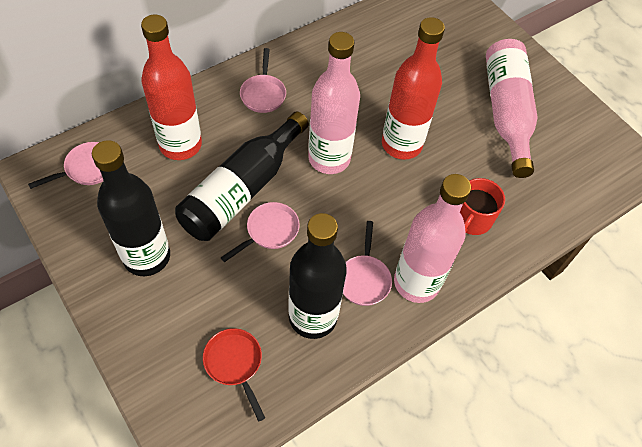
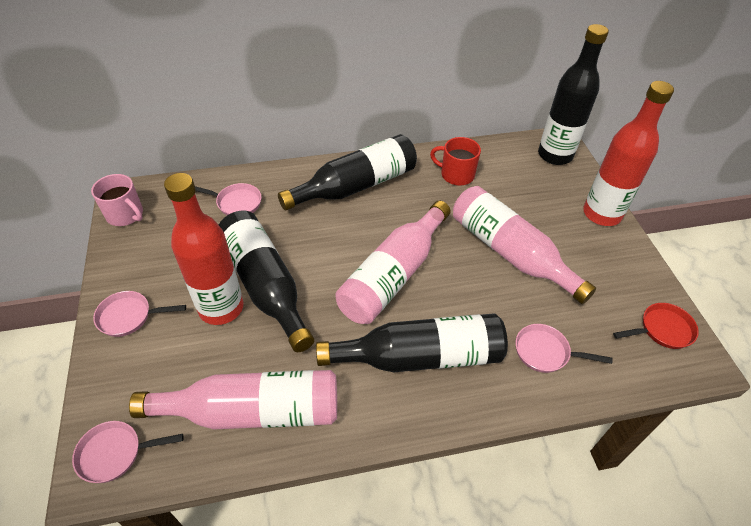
black bottle: [92,140,170,276] [175,111,309,241] [288,213,347,339] = 3 -> [219,211,314,352] [278,134,417,210] [316,313,508,372] [538,24,609,165] = 4
pink mug: none = 0 -> [91,174,143,226] = 1

